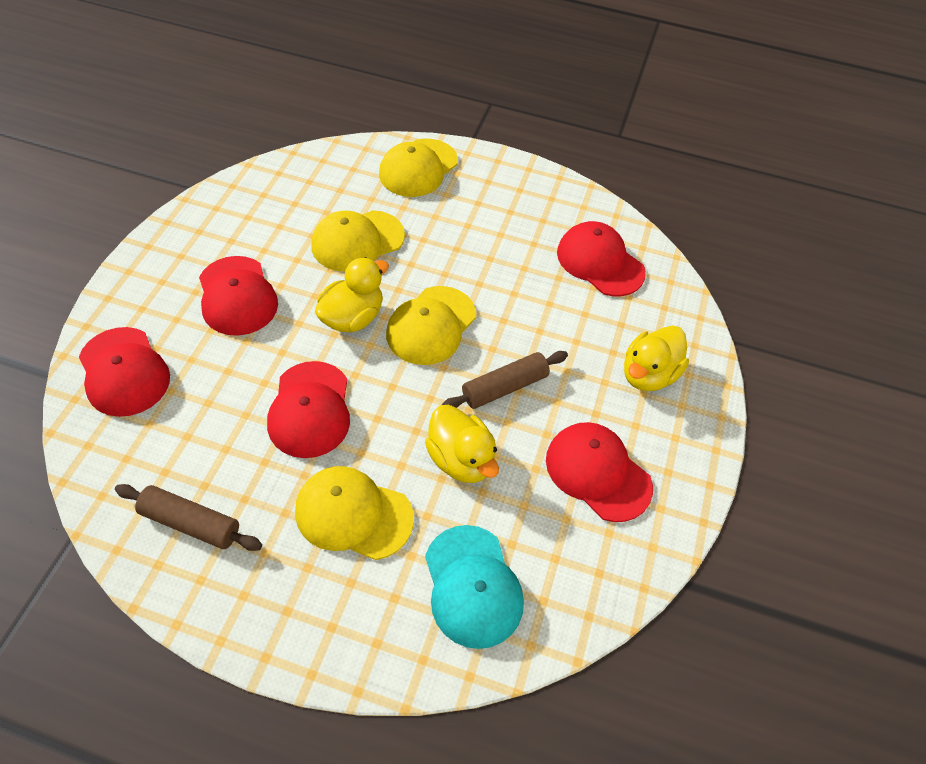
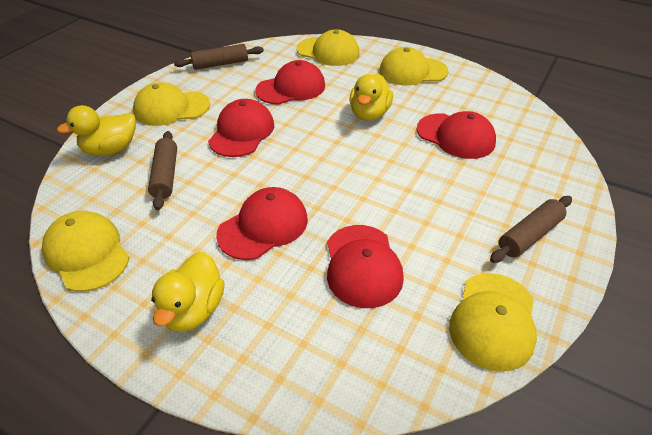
brown rolling pin: [115,484,262,551] [442,351,568,409] = 2 -> [148,131,177,210] [174,44,264,70] [490,196,572,263] = 3
turquoise cap: [425,525,524,649] = 1 -> none = 0
yellow cap: [295,466,414,560] [311,210,405,272] [379,139,458,197] [386,286,476,365] = 4 -> [42,211,130,292] [133,82,210,126] [296,29,360,66] [379,47,448,86] [449,273,537,372] = 5

